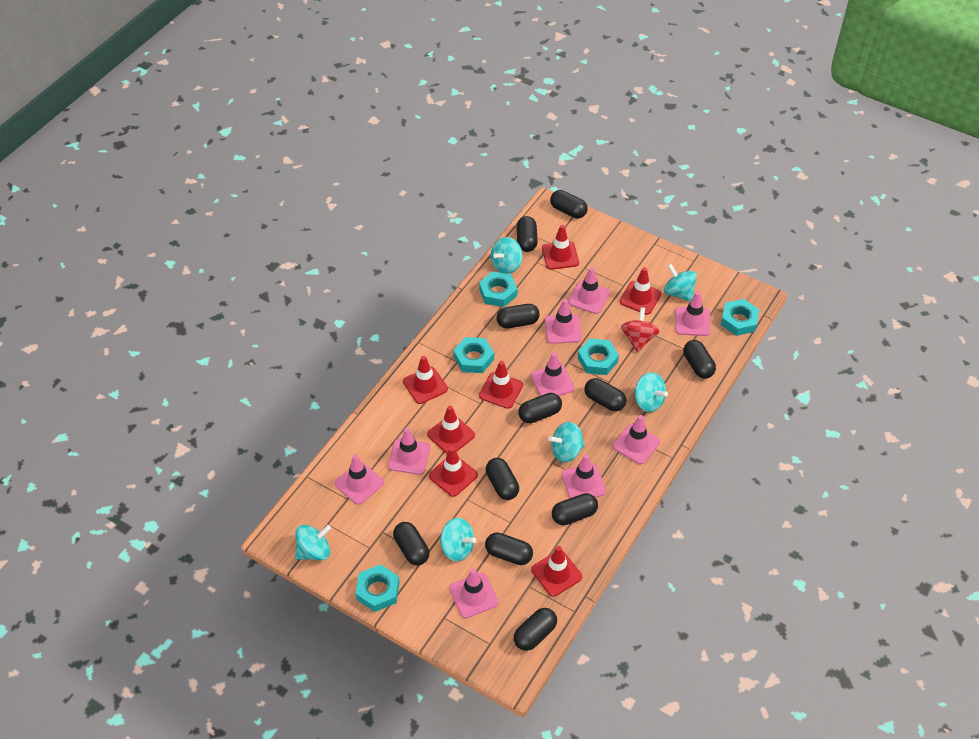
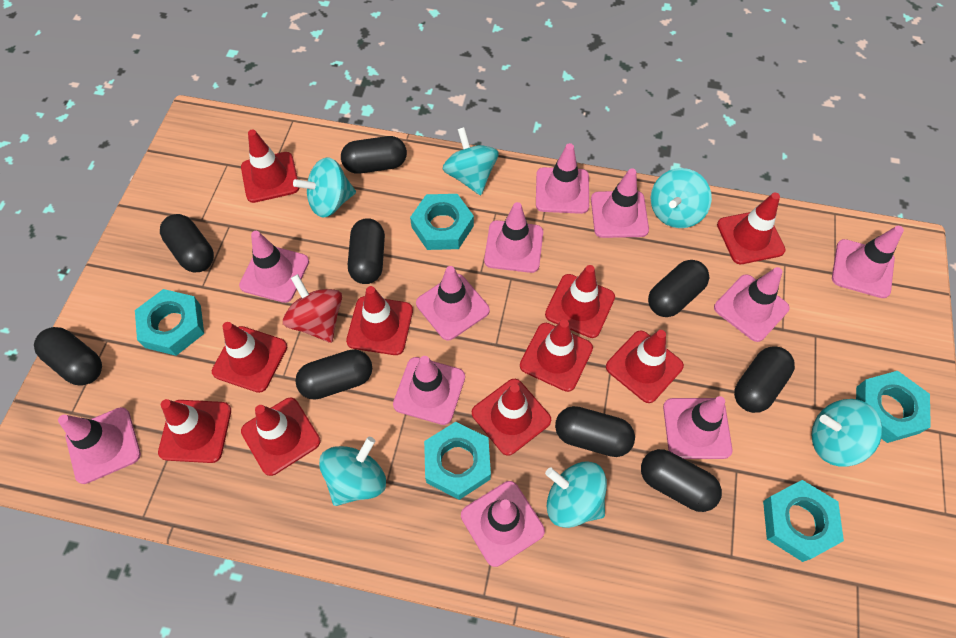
black capsule: [393,522,429,565] [485,533,533,565] [486,458,519,500] [496,304,540,328] [514,608,557,651] [517,216,538,252] [519,393,562,424] [550,190,588,218] [552,493,598,525] [584,378,627,411] [683,340,716,379] = 11 -> [34,327,102,385] [160,214,214,272] [295,349,372,400] [341,136,407,174] [348,218,385,284] [555,406,635,457] [641,449,722,512] [648,260,709,317] [734,347,795,413] = 9
pink traffic cone: [335,455,384,505] [388,428,431,475] [449,569,498,618] [531,352,575,396] [545,299,582,344] [562,454,606,499] [568,267,610,314] [613,415,660,464] [675,291,711,336] = 9 -> [58,407,141,484] [239,231,309,303] [393,356,465,425] [416,266,490,340] [461,481,545,567] [484,202,543,273] [536,143,589,214] [591,168,649,238] [663,396,732,459] [714,267,790,342] [832,226,904,298] = 11
red traffic cone: [403,356,448,404] [427,406,475,454] [429,447,478,497] [479,361,523,409] [531,546,582,597] [542,225,579,270] [619,267,662,315] = 7 -> [158,399,231,463] [212,322,287,393] [241,129,299,203] [241,398,321,476] [346,286,413,355] [472,379,551,456] [520,319,593,392] [545,265,615,338] [606,330,684,403] [717,193,786,264] = 10

